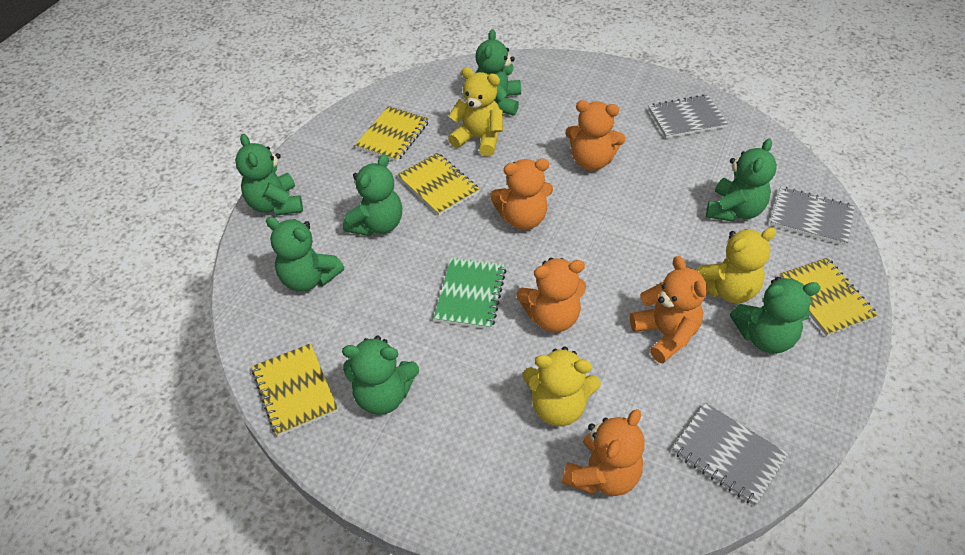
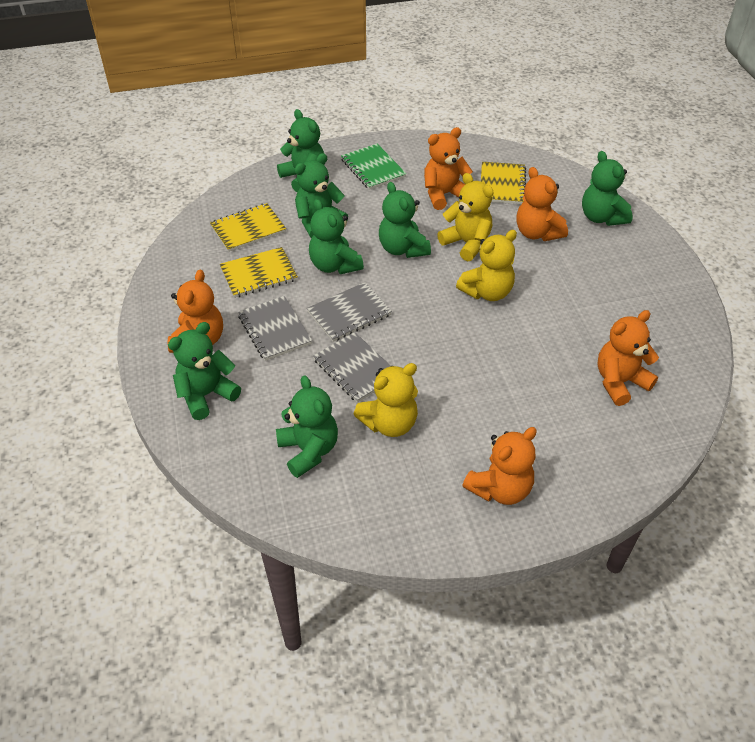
yellow notebook: [252,343,338,437] [355,106,429,162] [397,153,480,216] [779,258,878,336] = 4 -> [210,203,286,252] [220,247,298,298] [481,162,526,204] = 3

